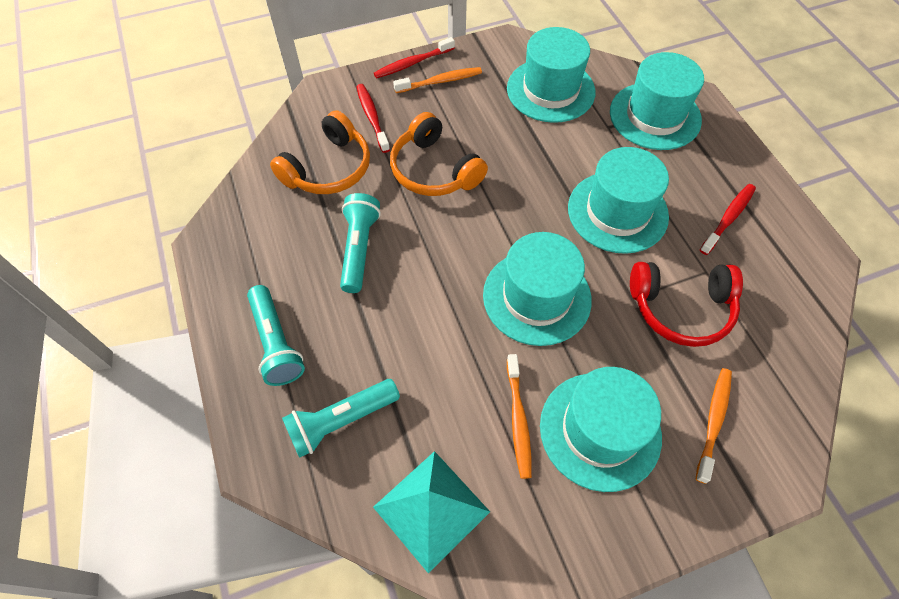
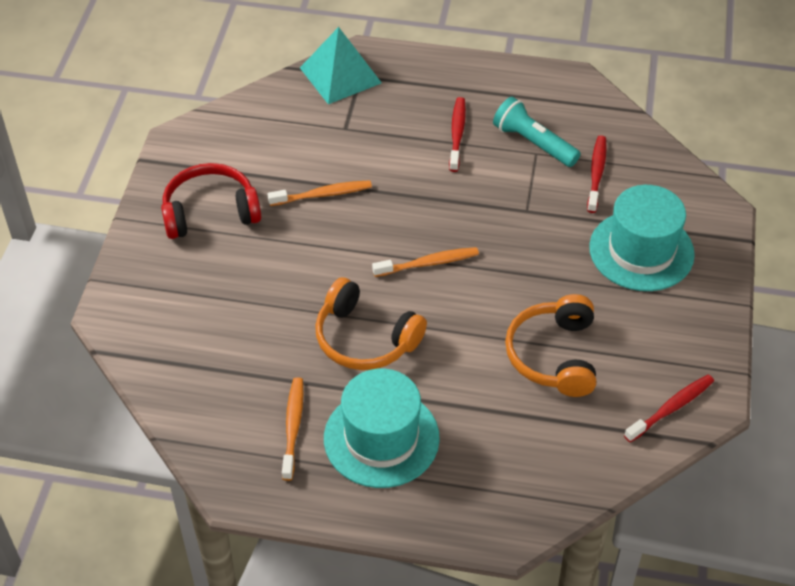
turquoise flashlight: [247,285,305,386] [282,379,400,458] [340,193,381,293] = 3 -> [493,97,581,167] = 1
turquoise hat: [483,232,592,346] [507,27,596,123] [540,367,662,492] [568,147,669,254] [610,52,704,150] = 5 -> [324,368,440,488] [589,185,695,291] = 2

